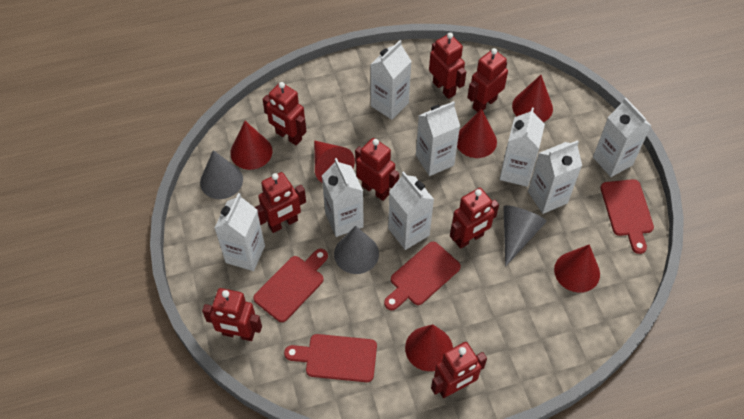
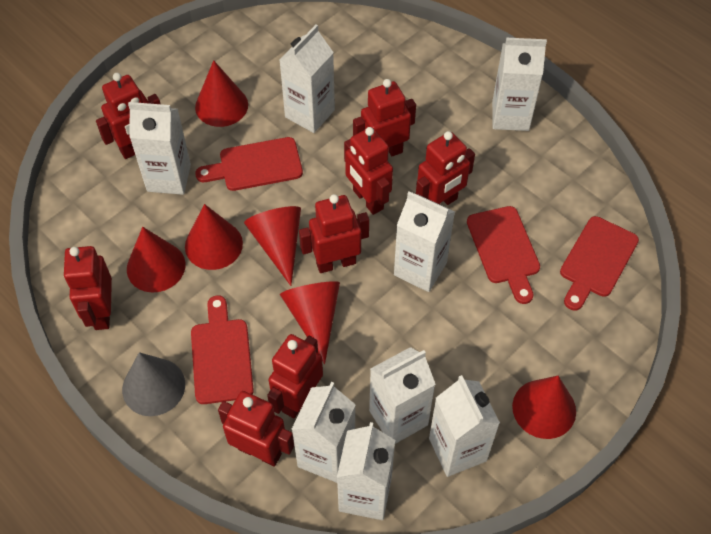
grey cone: [200,150,243,199] [334,226,379,274] [503,205,546,267] = 3 -> [122,352,185,416] = 1

